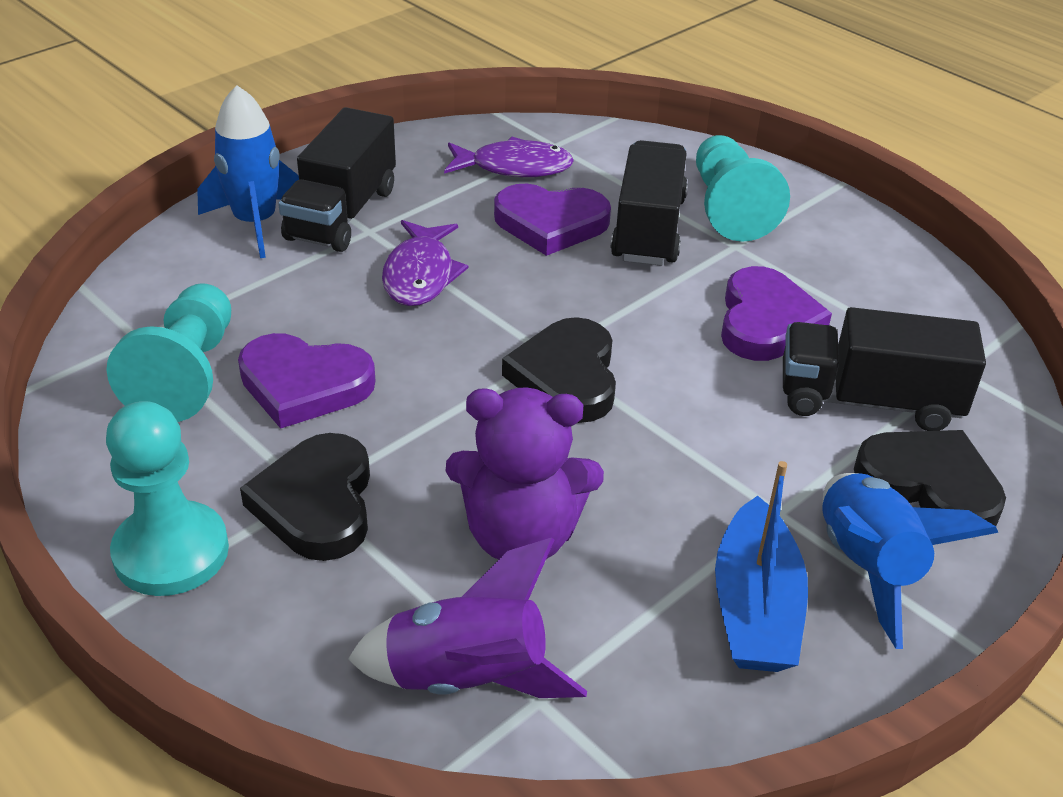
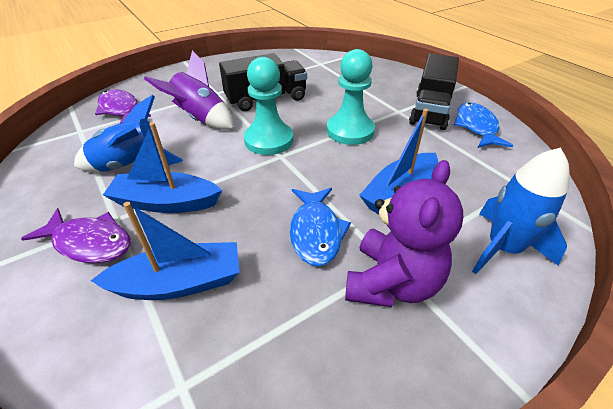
black heart: [240,433,370,561] [502,317,616,423] [854,430,1006,526] = 3 -> none = 0
black truck: [278,107,396,252] [611,140,688,266] [783,307,986,431] = 3 -> [219,53,307,111] [409,54,459,130] = 2
blue boat: [715,461,808,672] = 1 -> [91,202,240,300] [103,122,222,213] [359,109,438,215] = 3
blue fish: none = 0 -> [290,188,351,266] [454,102,513,148] = 2
purple heart: [238,333,376,429] [494,184,611,256] [721,266,832,361] = 3 -> none = 0
turquoise pawn: [106,283,231,422] [106,401,229,596] [696,135,790,242] = 3 -> [244,57,293,155] [327,49,375,145] = 2

